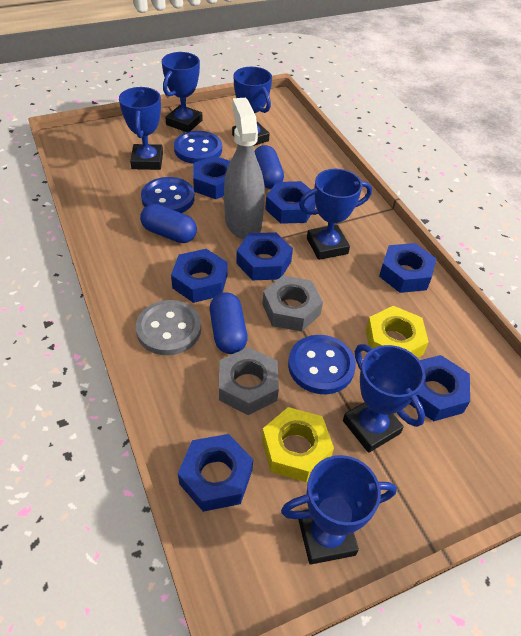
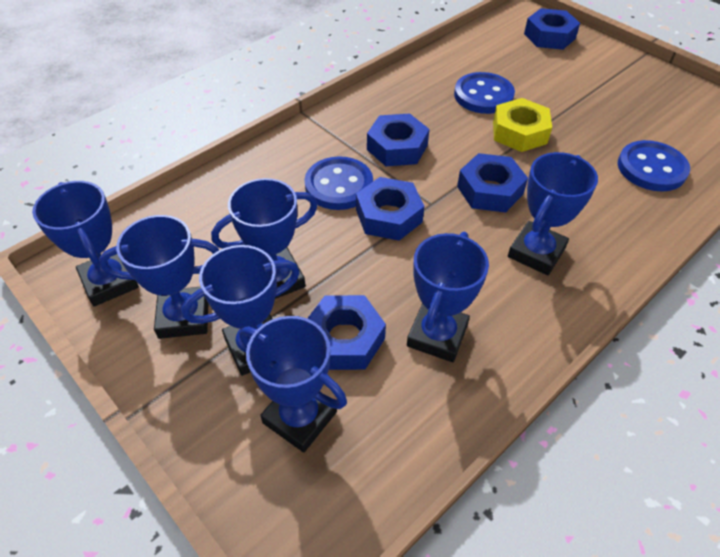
blue capsule: [140,204,197,243] [210,292,248,354] [254,145,284,189] = 3 -> none = 0
blue nut: [171,249,228,303] [178,434,253,512] [193,156,230,199] [236,232,293,280] [265,181,316,224] [379,243,437,293] [410,355,470,421] = 7 -> [307,295,386,370] [356,177,424,241] [367,113,430,166] [457,153,528,213] [524,8,580,50] = 5
blue trophy: [119,87,163,170] [162,52,203,132] [232,67,272,146] [281,455,397,565] [299,169,372,260] [343,344,425,453] = 6 -> [32,181,139,306] [99,215,219,339] [181,245,300,376] [211,178,318,299] [239,316,347,452] [407,232,489,362] [508,152,598,275] = 7
grey button: [136,300,201,355] = 1 -> none = 0
grey nut: [219,347,279,415] [262,275,323,332] = 2 -> none = 0
grey spray bottle: [224,98,265,239] = 1 -> none = 0
yellow nut: [262,407,334,482] [366,306,429,358] = 2 -> [493,98,552,152] = 1

